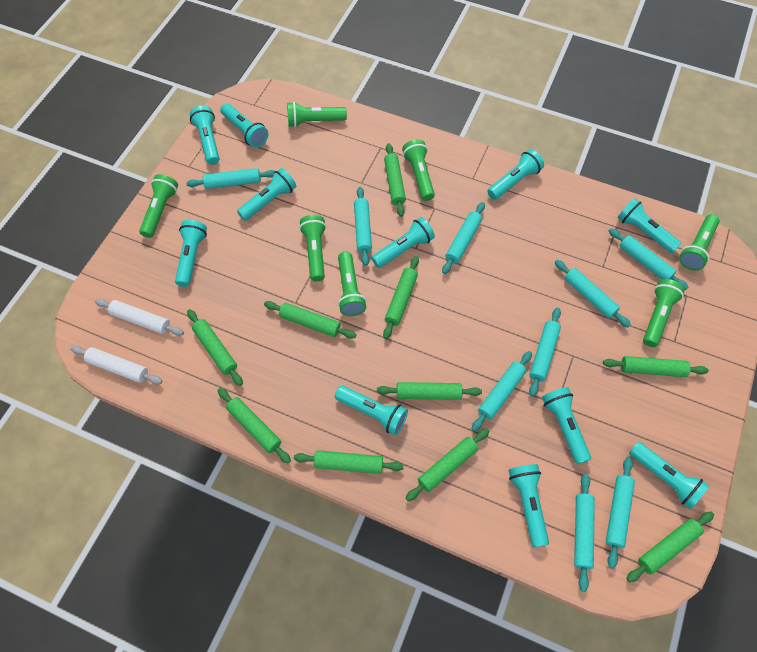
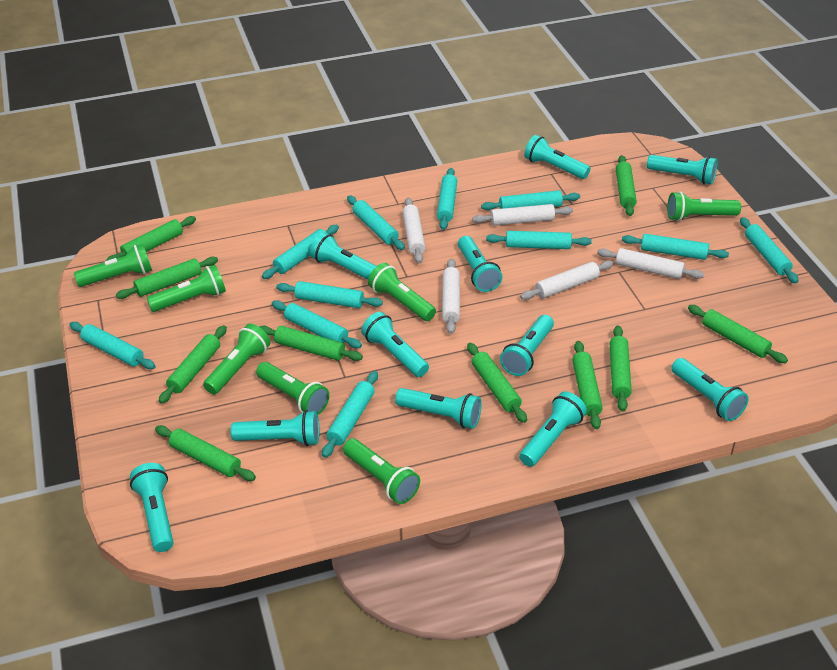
turquoise rolling pin: [186,168,275,189] [354,187,372,266] [442,202,485,274] [472,351,532,432] [529,308,561,397] [555,260,631,327] [574,474,595,592] [606,457,635,569] [609,228,688,290] = 9 -> [69,322,156,369] [262,225,339,279] [272,300,362,348] [276,281,383,308] [322,371,378,458] [347,196,405,250] [437,168,457,230] [481,190,580,210] [486,231,592,249] [622,234,729,260] [740,217,798,283] = 11
white rolling pin: [70,346,162,384] [95,299,184,336] = 2 -> [402,198,425,264] [442,258,460,334] [472,204,573,226] [520,260,614,300] [597,248,704,279] = 5

